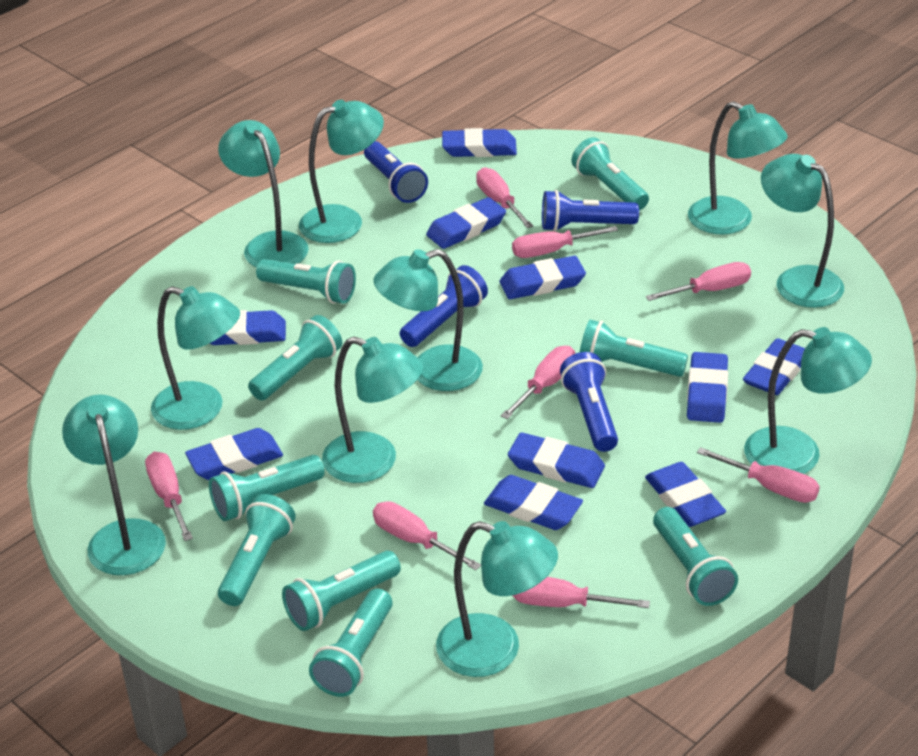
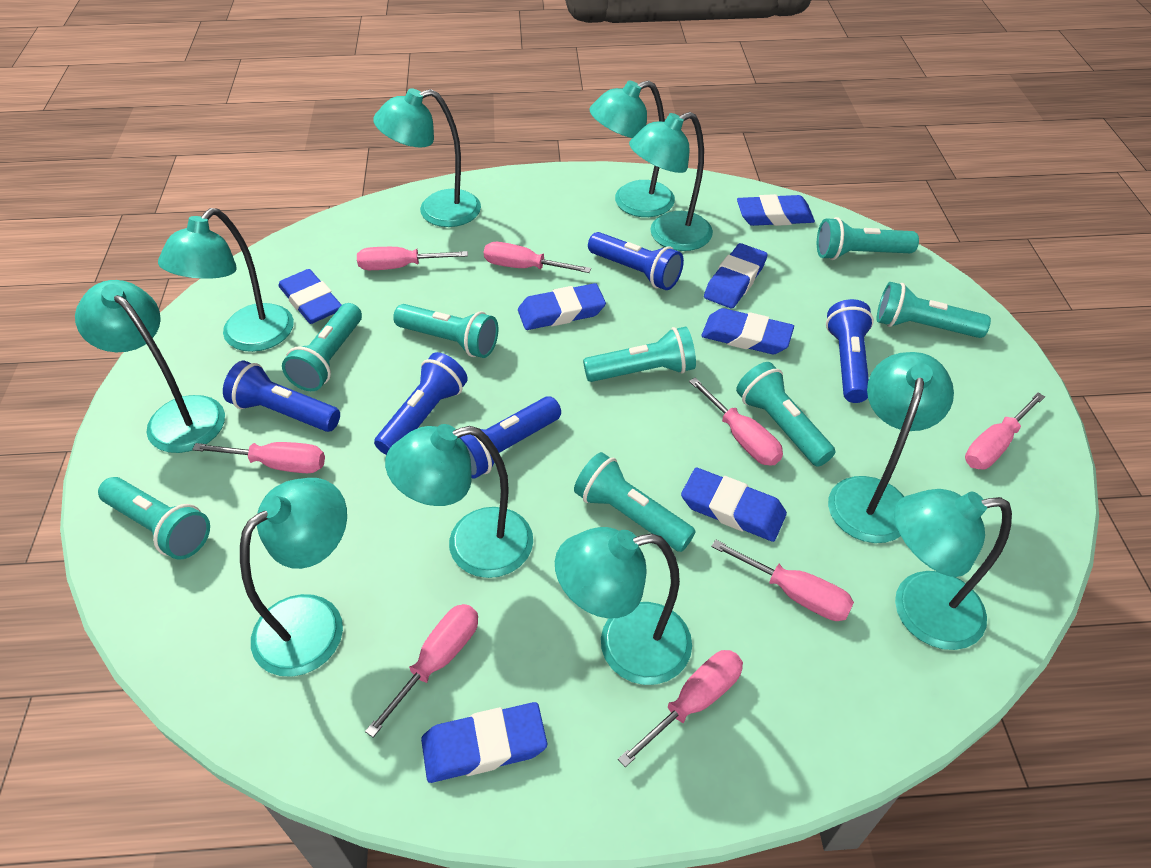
blue eraser: [185,428,283,480] [210,310,286,345] [426,197,506,249] [442,128,517,157] [484,475,583,530] [500,256,586,299] [508,432,605,488] [645,462,726,527] [687,352,728,423] [743,338,805,395] = 10 -> [278,269,341,324] [421,702,547,783] [518,283,606,330] [681,468,787,542] [701,308,794,354] [704,243,768,309] [737,194,815,226] = 7
blue flashlight: [364,141,428,203] [400,265,488,347] [542,190,639,232] [560,352,618,452] = 4 -> [223,361,340,432] [374,352,468,455] [460,396,561,479] [588,232,684,290] [826,299,874,403] = 5
turquoise flashlight: [209,455,325,521] [218,494,296,606] [248,315,342,400] [256,259,356,304] [282,551,401,631] [309,589,393,697] [572,137,649,210] [579,319,688,377] [653,507,738,606] = 9 -> [98,477,210,560] [282,303,362,391] [393,304,498,358] [574,452,696,552] [583,327,696,382] [736,362,836,467] [817,217,919,260] [877,282,991,338] = 8

